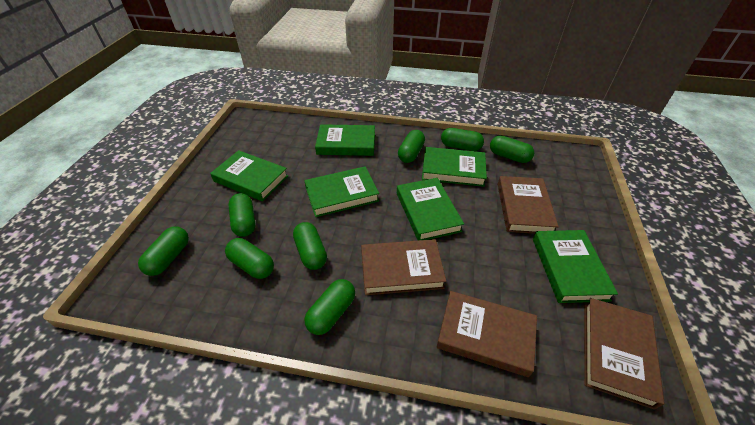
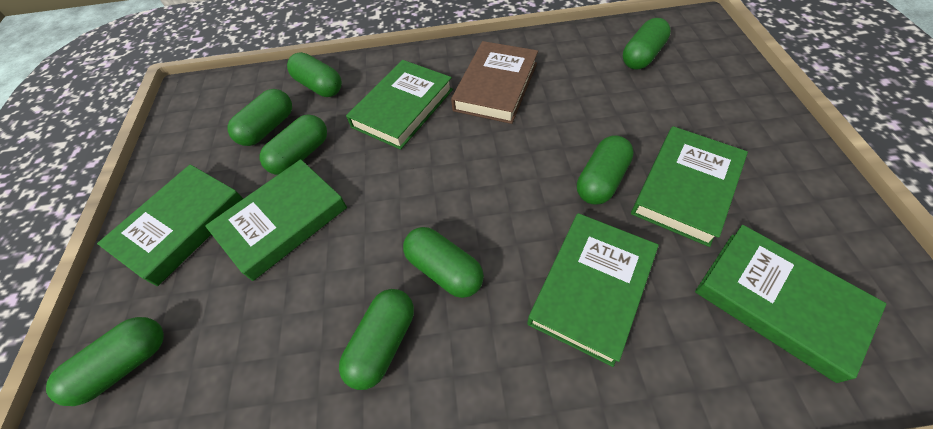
brown book: [361,239,446,295] [437,291,537,377] [498,176,559,234] [584,298,664,410] = 4 -> [451,41,538,124] = 1

